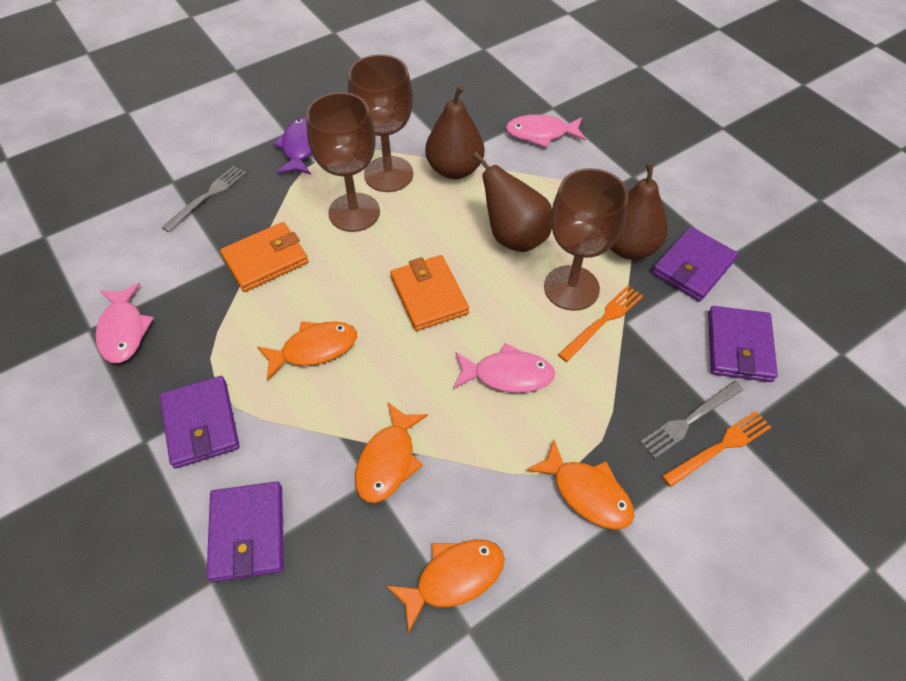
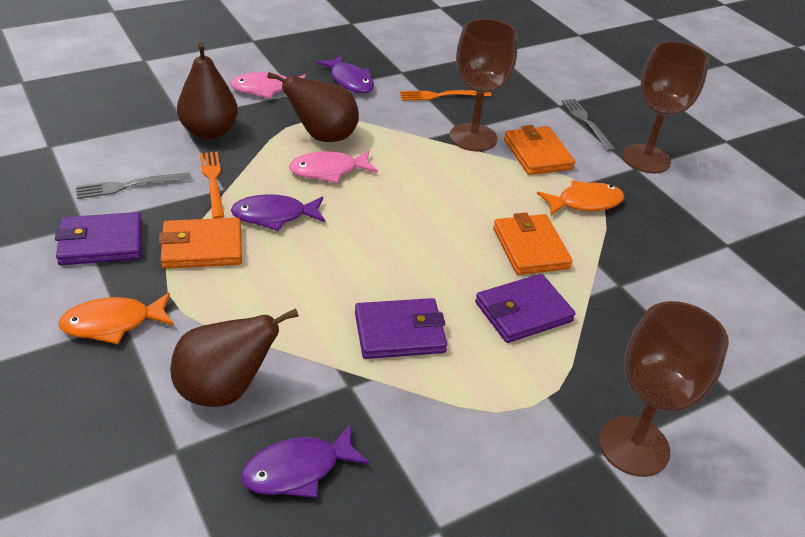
orange fish: [257,321,357,381] [355,403,428,503] [386,540,505,633] [526,440,634,530] = 4 -> [58,293,174,344] [537,180,624,216] = 2
orange wallet: [220,222,309,292] [390,255,469,331] = 2 -> [159,218,242,269] [493,213,573,275] [504,125,575,175] = 3
pink fish: [96,283,154,363] [453,343,555,393] [506,114,586,148] = 3 -> [230,72,306,98] [289,150,378,183] = 2
purple fish: [273,117,312,175] = 1 -> [231,194,326,231] [241,424,370,498] [316,55,374,93] = 3
purple wallet: [160,376,240,469] [207,481,284,582] [652,227,738,302] [708,306,778,382] = 4 -> [55,212,142,265] [355,298,447,359] [475,274,575,343] = 3

